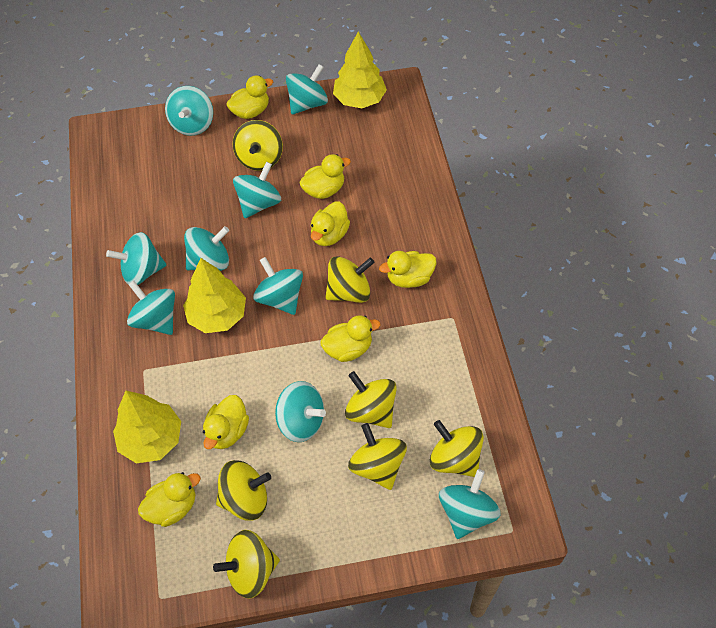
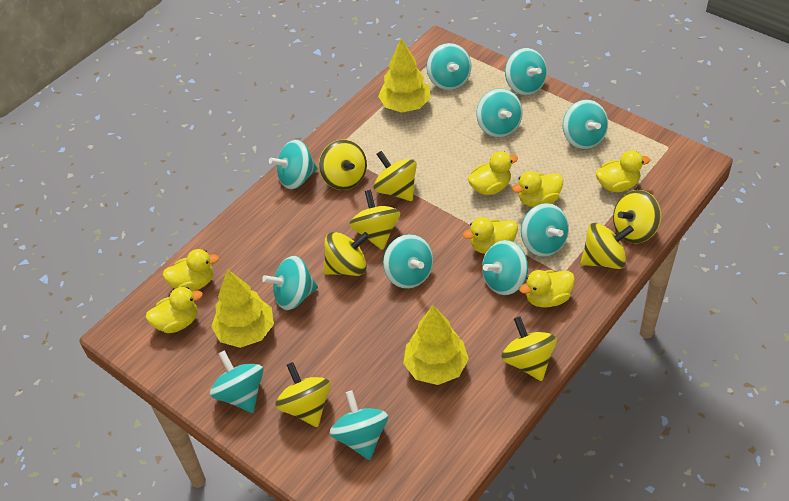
turquoise spinning top: [106,232,166,285] [127,281,175,335] [165,86,213,136] [184,226,229,271] [233,162,281,218] [253,257,303,315] [275,381,326,442] [286,64,328,115] [439,469,501,539] = 9 -> [210,350,264,413] [262,256,318,310] [269,140,318,190] [329,390,388,460] [383,234,433,289] [427,43,471,90] [476,88,523,138] [482,240,528,295] [505,48,547,96] [521,203,569,257] [563,100,608,149] = 11
yellow spinning top: [213,530,280,599] [216,460,271,521] [233,120,283,171] [325,256,374,303] [345,371,397,428] [348,423,407,490] [430,420,484,477] = 7 -> [275,362,331,427] [319,140,367,190] [323,232,369,276] [349,190,400,250] [373,151,417,201] [501,316,557,381] [580,223,634,269] [613,190,661,244] = 8

